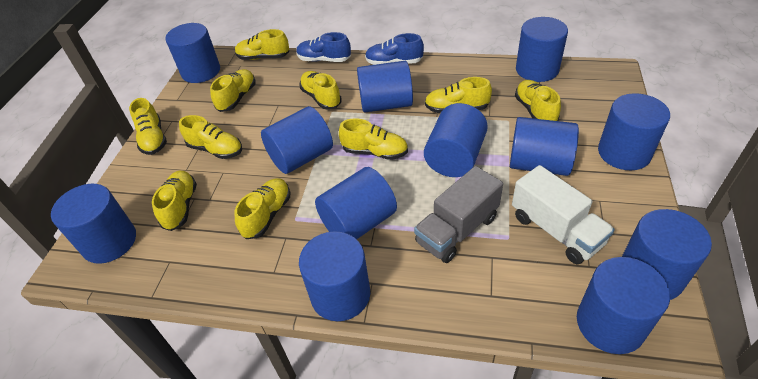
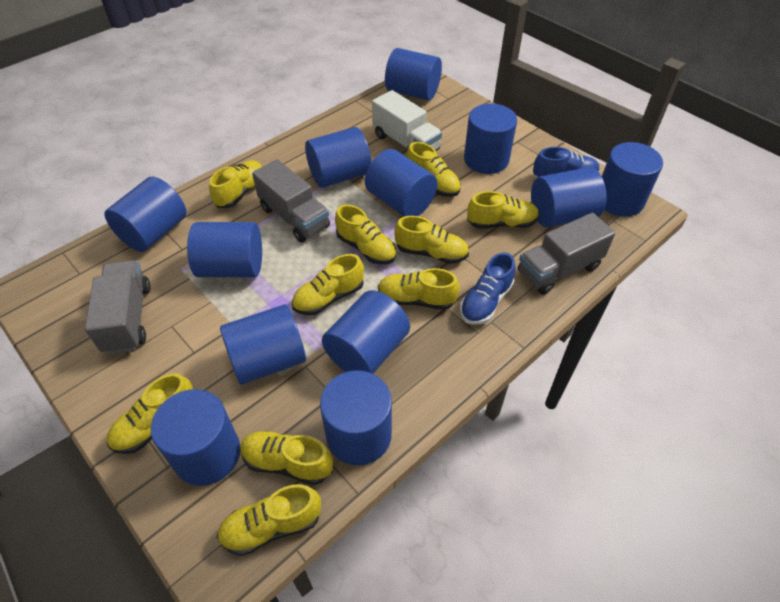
grey truck: [414,166,503,263] = 1 -> [85,260,151,354] [252,159,330,243] [518,213,615,295] = 3

